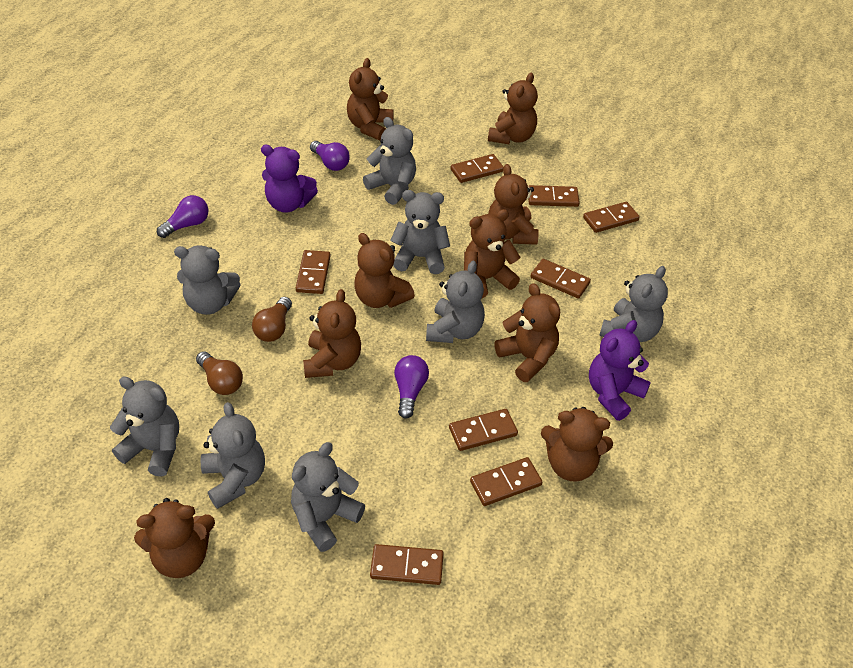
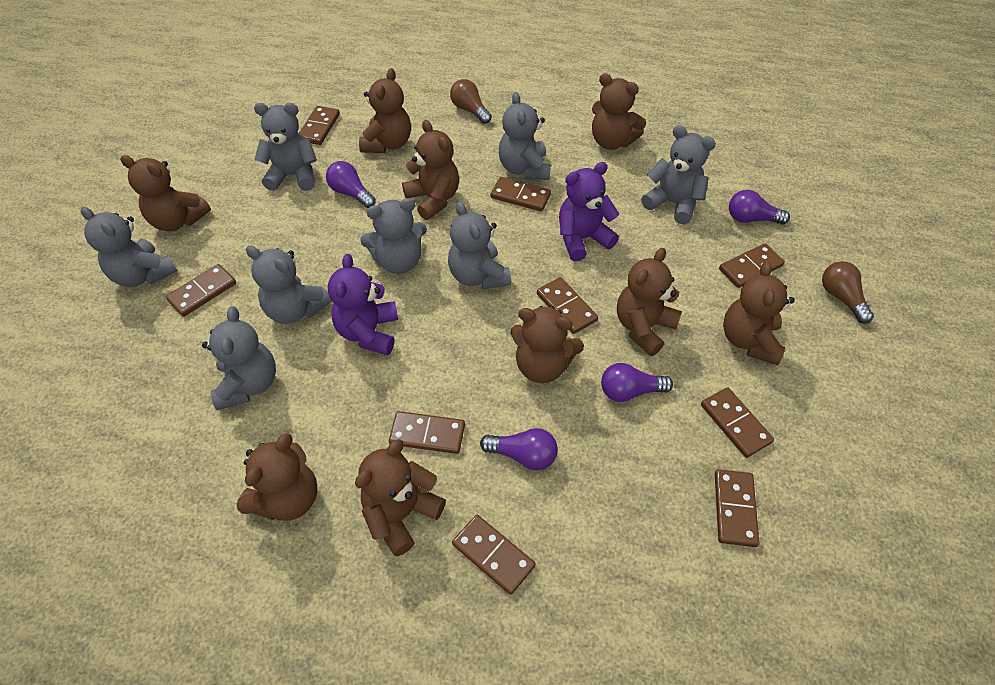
brown domino: [296,250,331,294] [370,544,444,585] [449,409,518,451] [451,154,504,183] [470,457,542,506] [528,185,580,207] [530,259,591,299] [583,202,640,233] = 8 -> [166,264,236,317] [299,106,340,145] [389,411,465,454] [452,515,536,595] [491,177,551,211] [537,277,598,334] [701,387,774,458] [715,469,759,547] [719,243,785,288] = 9
purple light bulb: [157,195,208,238] [310,141,350,171] [394,355,429,418] = 3 -> [326,161,376,208] [480,428,558,470] [601,363,673,402] [729,190,790,224] = 4

